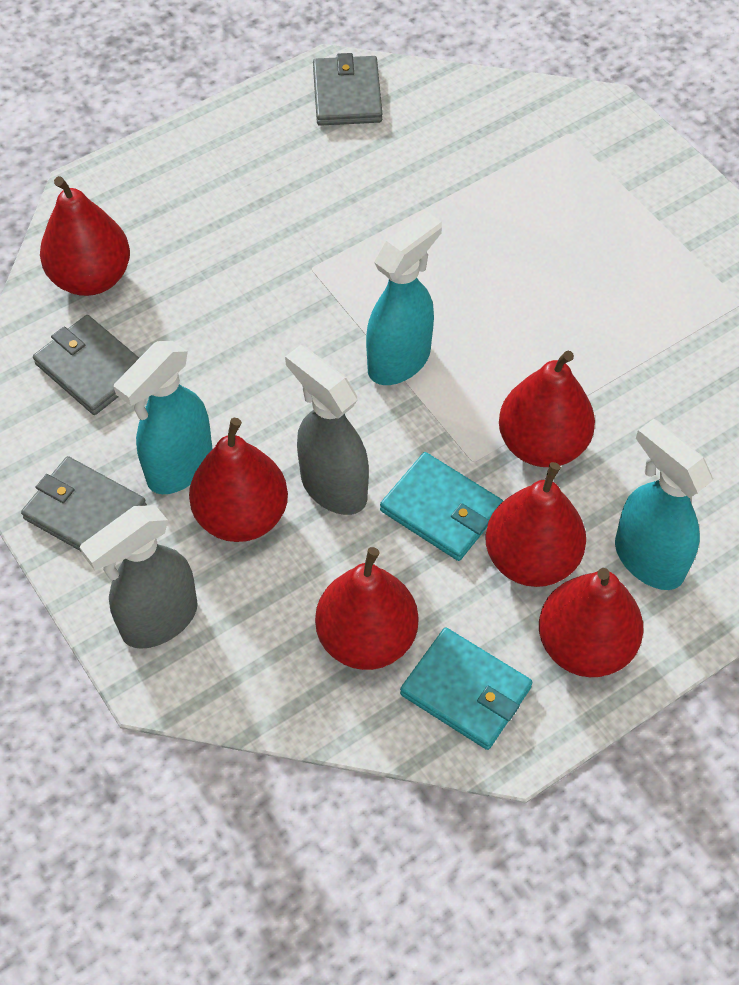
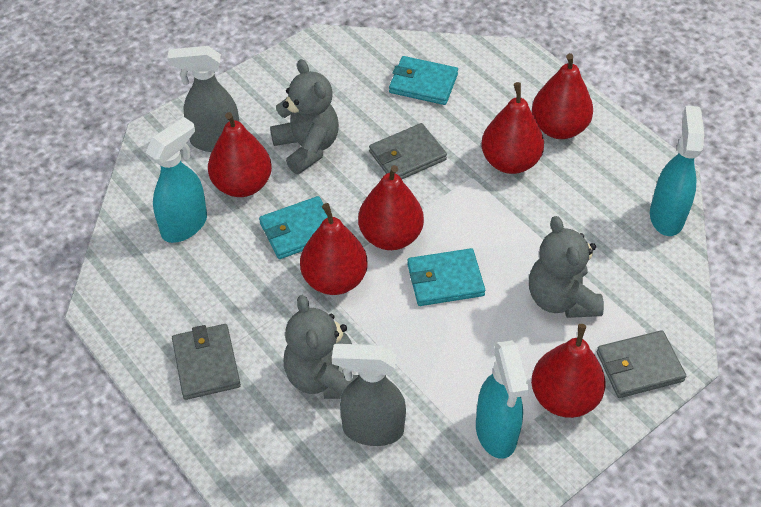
grey teddy bear: none = 0 -> [270,59,339,174] [283,295,359,399] [529,216,604,318] = 3
turquoise wallet: [380,452,503,561] [400,628,533,750] = 2 -> [259,196,328,259] [389,56,458,105] [407,248,485,306] = 3

